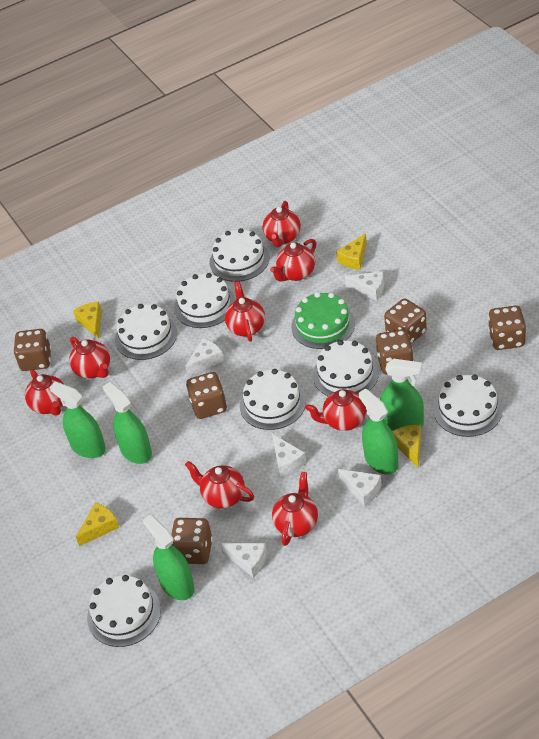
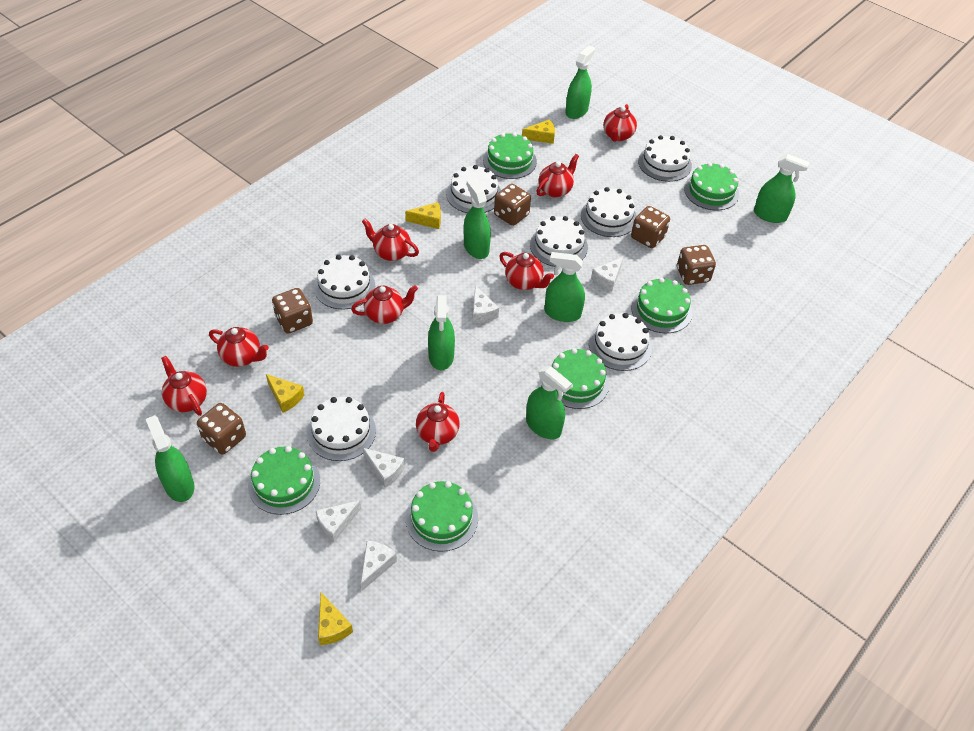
brown dice: [13,329,51,371] [171,518,213,564] [186,372,227,419] [376,329,414,374] [384,299,427,344] [488,306,526,350] = 6 -> [197,403,246,454] [272,288,313,334] [494,184,531,226] [631,206,670,248] [677,245,716,285] = 5
green cake: [291,292,355,349] = 1 -> [248,446,320,515] [405,481,478,552] [483,132,537,179] [550,348,609,409] [631,278,693,333] [684,162,739,210] = 6
green spray bottle: [49,382,106,458] [102,382,152,464] [143,515,195,600] [358,388,398,475] [380,359,424,431] = 5 -> [146,415,194,502] [428,295,455,370] [464,179,491,259] [526,366,572,439] [545,252,585,322] [565,46,595,119] [754,154,809,223] = 7

